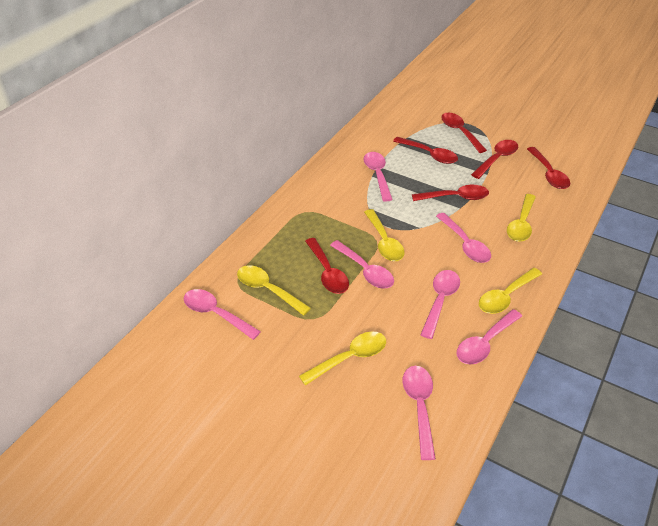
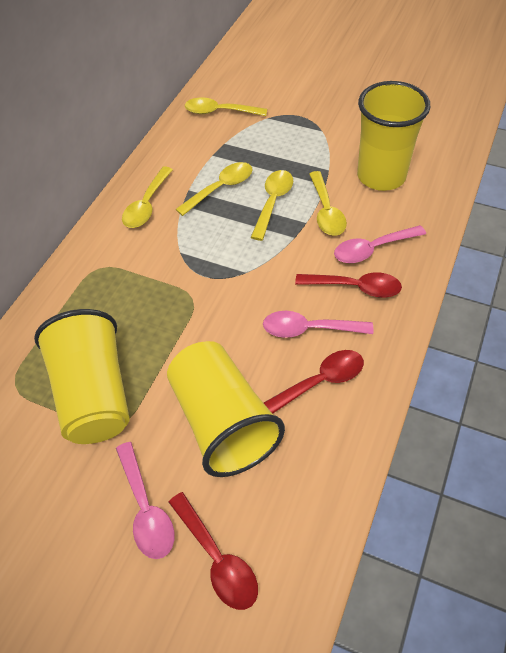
pink spoon: [184,289,261,340] [330,240,394,289] [364,152,393,202] [403,366,436,460] [420,270,460,339] [436,213,491,263] [457,309,522,365] = 7 -> [116,442,174,559] [263,311,373,338] [334,225,426,263] = 3
red spoon: [305,238,349,294] [393,137,458,164] [412,185,489,201] [441,113,487,153] [471,140,518,179] [527,147,570,189] = 6 -> [169,492,258,610] [264,350,364,414] [295,272,402,298] = 3
yellow cup: none = 0 -> [34,309,130,444] [167,341,285,477] [357,81,430,191] = 3

